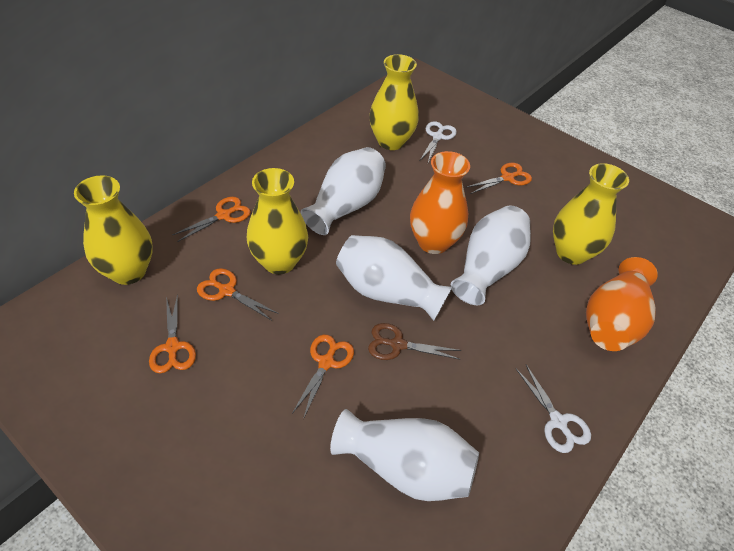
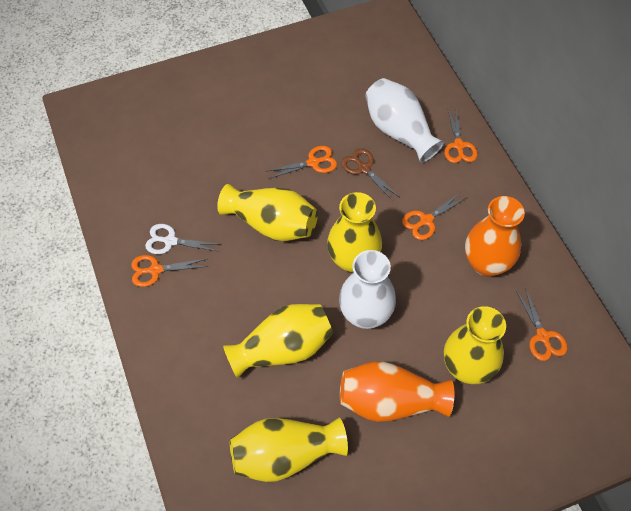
white scissors: [420,121,457,163] [516,365,591,453] = 2 -> [145,224,220,254] = 1
white vase: [301,147,386,235] [330,409,479,501] [336,235,452,321] [451,205,531,305] = 4 -> [339,250,396,329] [365,78,444,163] = 2
yellow vase: [74,175,153,285] [247,168,308,274] [369,54,419,150] [553,163,629,265] = 4 -> [217,184,318,241] [223,304,333,379] [230,418,348,482] [327,192,382,273] [444,306,506,384] = 5

